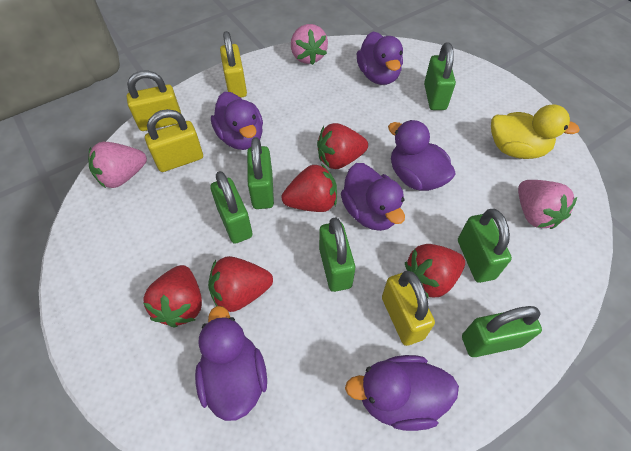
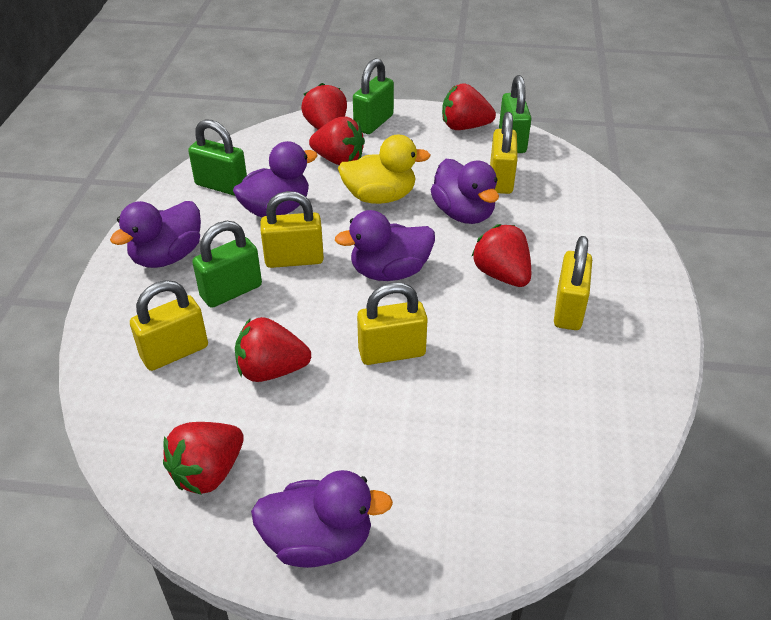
green padlock: [210,171,253,244] [247,137,274,209] [319,218,355,292] [424,42,456,110] [458,209,512,283] [462,306,542,357] = 6 -> [188,119,247,196] [192,221,262,308] [353,58,394,134] [499,75,532,153] = 4
pink strawberry: [88,142,147,188] [291,24,328,65] [518,180,577,229] = 3 -> none = 0
purple duck: [195,306,267,421] [211,92,263,150] [341,163,405,231] [345,355,459,431] [357,31,403,85] [388,120,456,191] = 6 -> [110,201,201,268] [233,141,318,217] [251,470,393,568] [335,210,435,281] [430,159,499,224] = 5
red strawberry: [143,265,202,328] [208,256,273,312] [282,164,337,212] [317,123,368,169] [405,244,465,298] = 5 -> [163,422,244,495] [235,317,311,382] [301,83,347,130] [309,116,365,165] [442,83,496,130] [471,224,531,287] = 6
yellow padlock: [127,70,181,131] [145,109,203,172] [220,31,247,98] [382,271,435,346] = 4 -> [130,280,208,371] [260,191,324,268] [357,282,428,365] [490,112,518,194] [554,236,592,330] = 5

